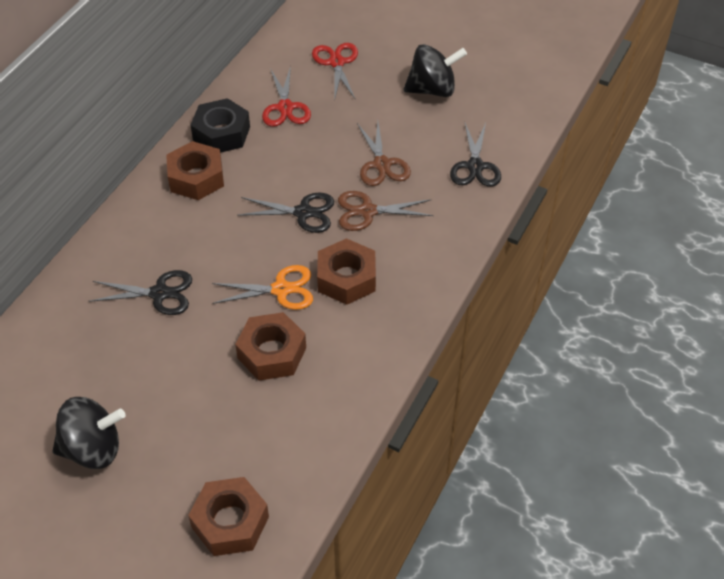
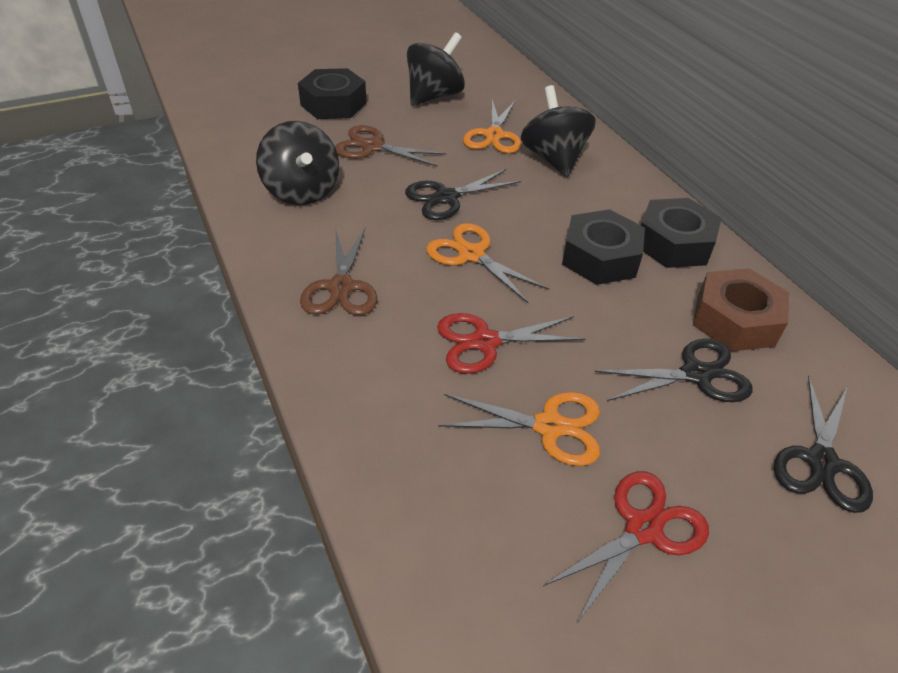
black nut: [191,98,250,153] = 1 -> [298,68,367,119] [562,209,645,285] [641,198,722,268] = 3
black spinning top: [52,397,126,469] [404,44,467,97] = 2 -> [256,121,339,205] [407,32,465,106] [521,85,596,177] = 3
brown nut: [166,141,224,200] [188,477,269,556] [235,312,306,381] [317,238,376,305] = 4 -> [693,268,789,352] = 1
orange scissors: [212,265,313,310] = 1 -> [426,223,549,304] [438,392,600,466] [463,100,521,153] = 3

